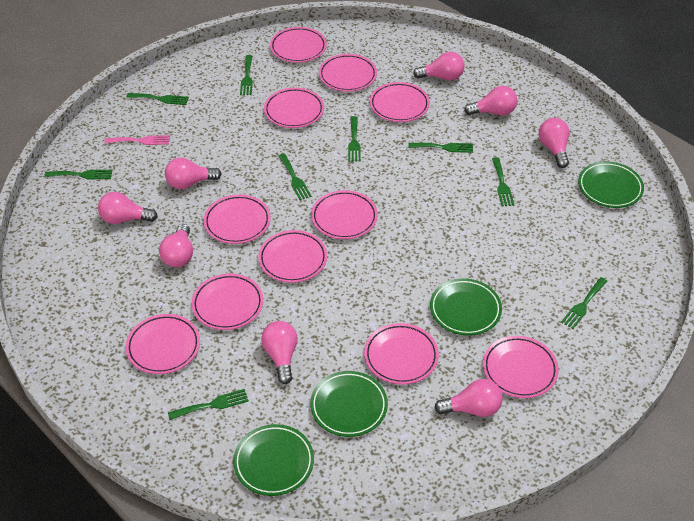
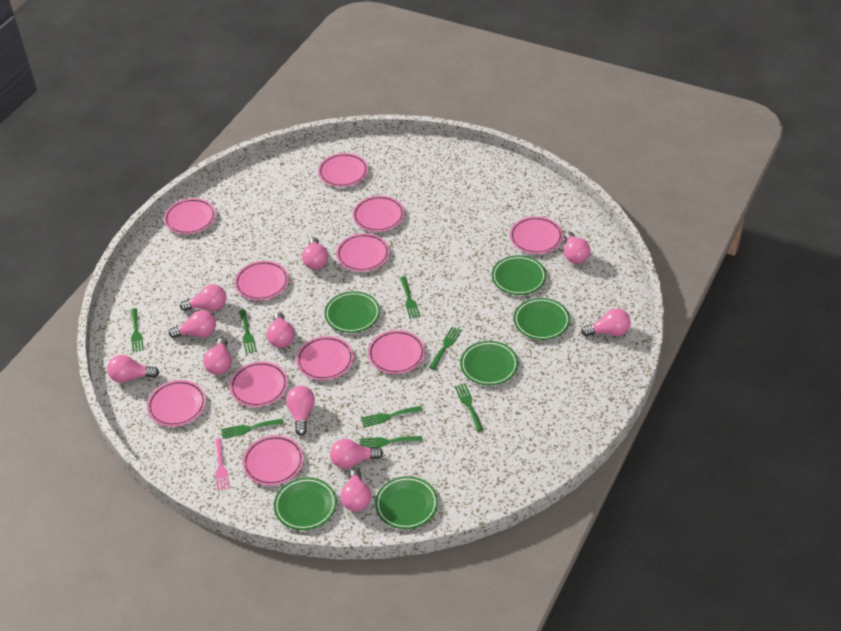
green fork: [44,170,112,180] [126,93,189,105] [168,389,249,420] [240,55,253,95] [278,153,312,200] [348,116,361,162] [408,143,473,153] [492,157,514,206] [561,277,608,329] = 9 -> [130,308,144,352] [221,419,283,439] [239,310,257,354] [359,436,422,448] [361,406,423,427] [400,276,421,319] [429,327,462,370] [455,384,483,431] = 8
green plate: [233,424,314,496] [310,371,388,437] [430,278,502,335] [578,161,644,208] = 4 -> [274,477,337,530] [324,291,380,333] [375,476,438,529] [460,341,518,385] [492,255,546,295] [514,298,570,340] = 6
pink light bulb: [98,192,158,224] [159,224,193,267] [165,158,222,189] [261,321,298,384] [413,52,465,81] [434,379,503,417] [464,86,517,116] [539,118,570,168] = 8 -> [107,355,159,383] [169,310,216,338] [180,284,226,311] [203,338,232,375] [267,312,294,348] [286,386,315,436] [302,237,328,270] [330,439,383,469] [340,468,371,512] [564,232,590,264] [581,308,631,336] = 11

